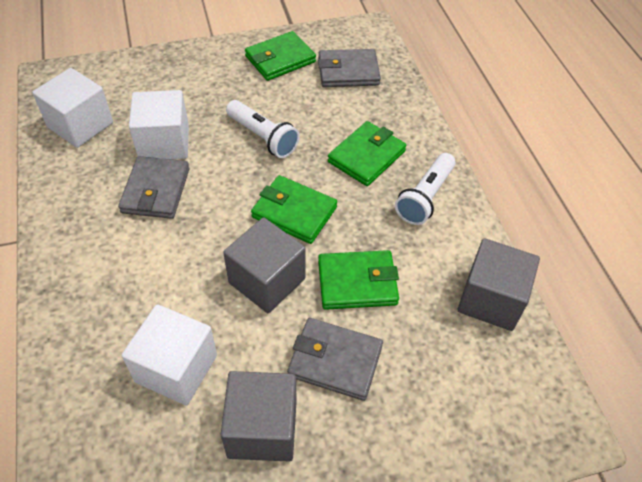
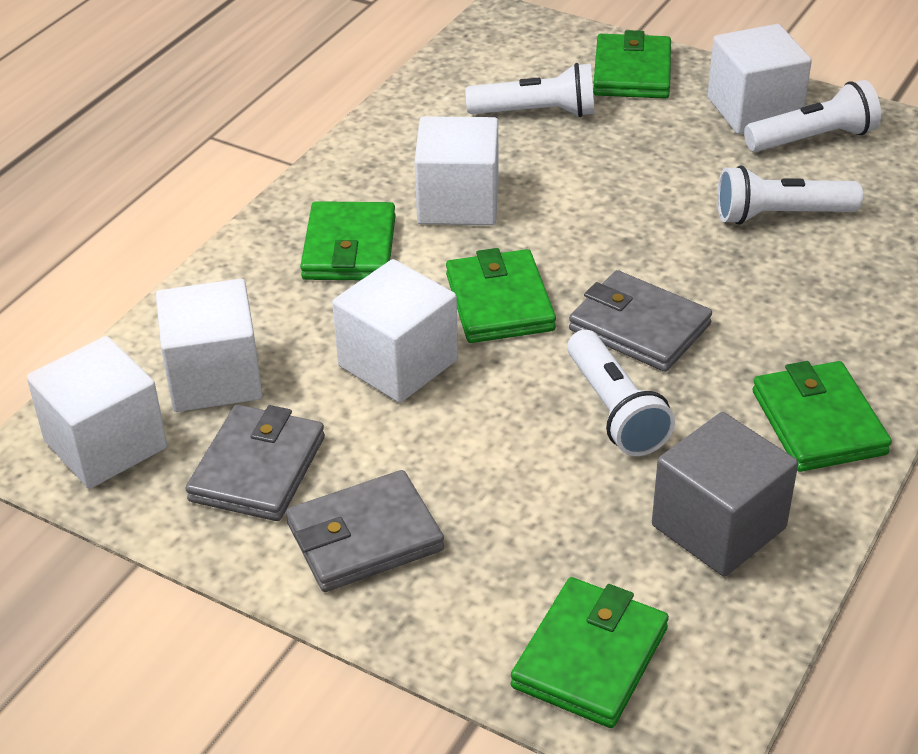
green wallet: [245,31,316,81] [251,175,337,244] [318,250,399,310] [328,121,407,186] = 4 -> [300,201,396,280] [446,248,556,343] [511,577,669,728] [593,30,671,99] [752,361,892,472] = 5
grey cube: [221,371,297,462] [223,218,306,313] [458,238,540,331] = 3 -> [652,412,798,577] = 1
white cube: [32,68,113,148] [122,304,217,405] [129,90,189,159] = 3 -> [27,336,167,489] [156,279,263,412] [332,259,458,403] [414,116,498,225] [707,24,812,134] = 5
white flashlight: [226,100,300,158] [395,153,456,225] = 2 -> [465,63,594,117] [567,330,675,456] [717,165,863,225] [744,80,881,152] = 4

